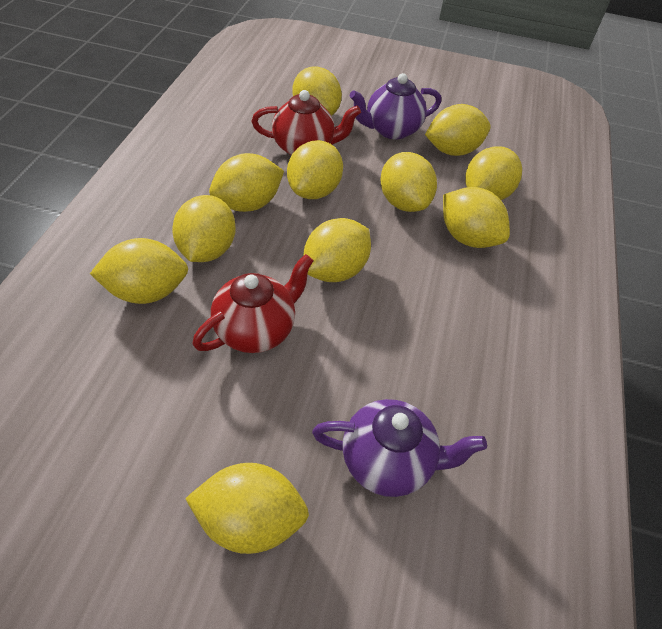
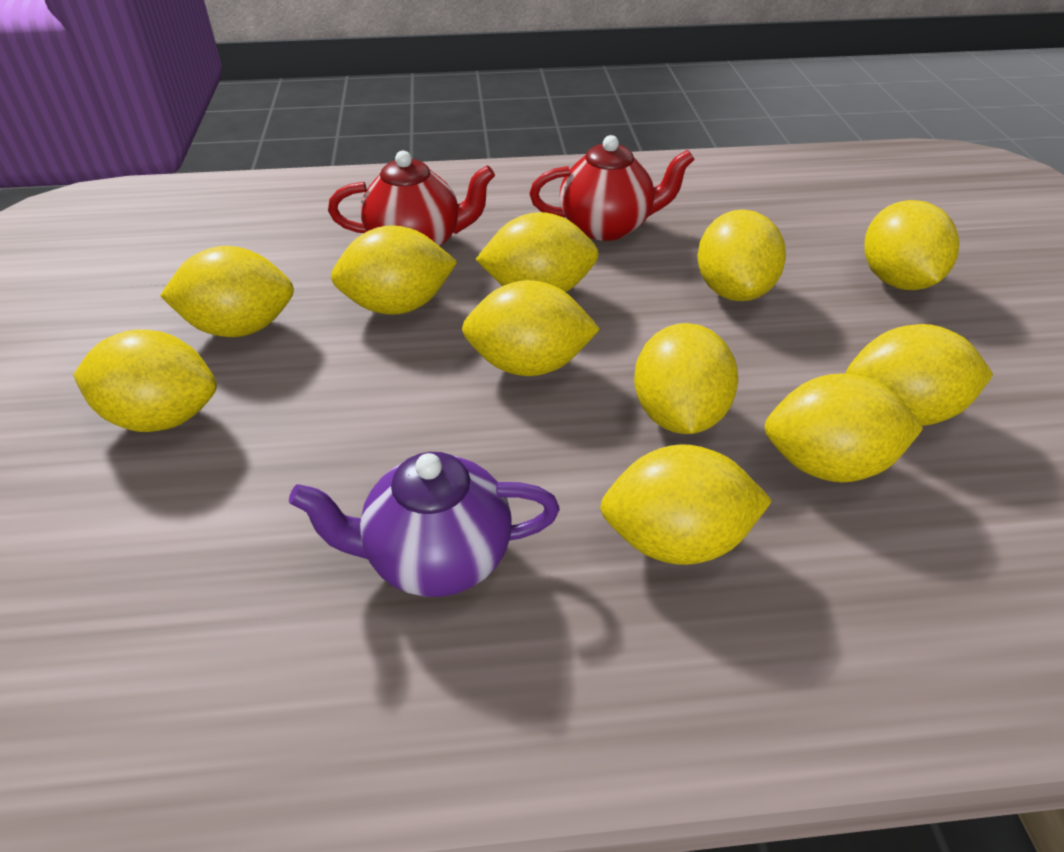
purple teapot: [312,399,487,497] [350,73,441,140] = 2 -> [289,452,560,597] = 1

